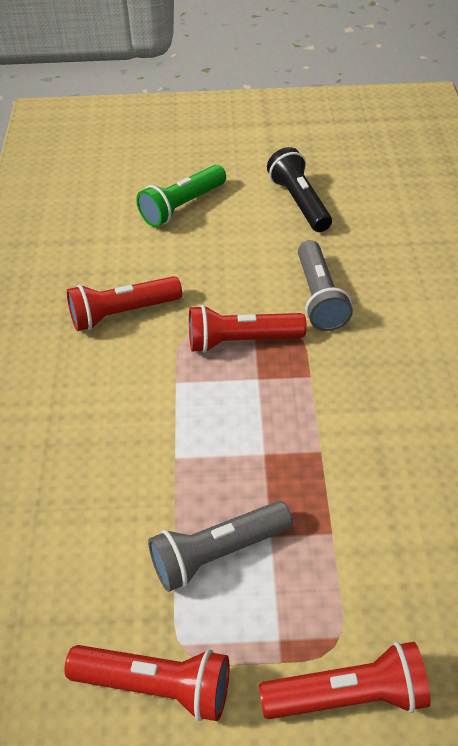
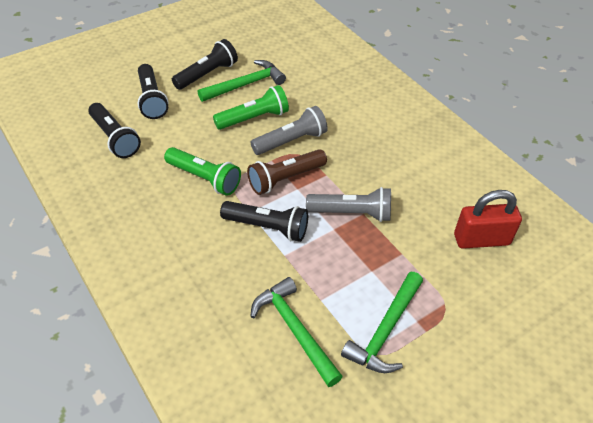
black flashlight: [267,147,332,232] = 1 -> [88,103,141,158] [138,64,168,119] [172,39,238,90] [220,201,308,242] = 4
brown flashlight: none = 0 -> [247,149,327,195] = 1
green flashlight: [136,165,226,227] = 1 -> [164,147,241,196] [213,85,289,130] = 2
green hammer: none = 0 -> [198,60,286,102] [250,277,343,387] [341,272,423,373] = 3
red flashlight: [65,645,229,721] [67,276,182,331] [189,305,307,353] [259,642,431,719] = 4 -> none = 0
red padlock: none = 0 -> [454,190,522,249] = 1

